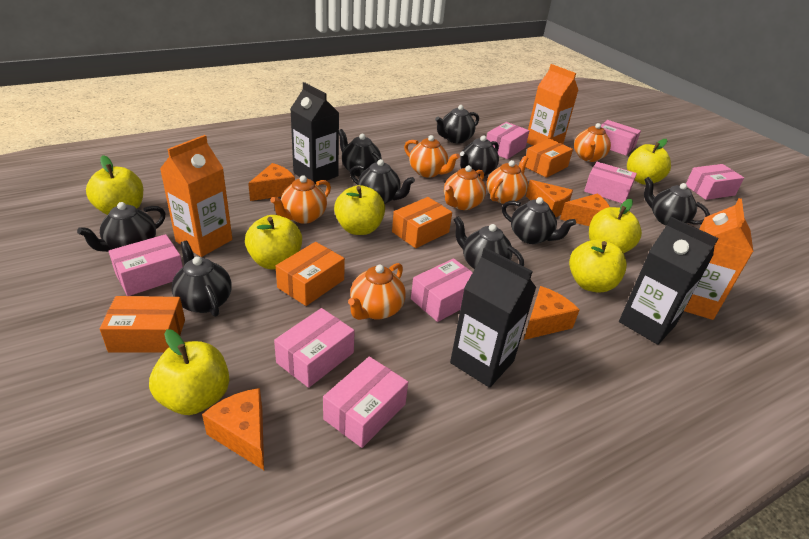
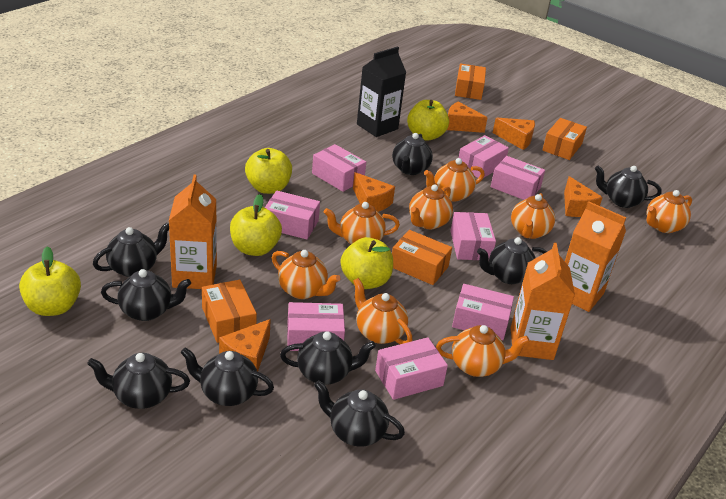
black carton: [290,82,339,184] [450,247,537,388] [619,217,718,345] = 3 -> [357,46,406,137] = 1
orange teapot: [270,175,331,224] [348,263,406,320] [404,135,460,178] [444,165,486,210] [487,156,528,204] [574,123,611,162] = 6 -> [272,250,341,299] [324,202,400,244] [353,278,412,344] [409,184,453,229] [424,158,485,201] [436,325,529,377] [511,193,555,239] [647,190,692,233] = 8
yellow apple: [86,155,143,215] [149,329,229,415] [245,215,302,269] [334,185,385,235] [569,239,627,293] [589,199,642,253] [627,139,671,185] = 7 -> [19,246,81,316] [230,194,282,256] [245,148,292,194] [340,237,393,289] [407,100,449,141] = 5

